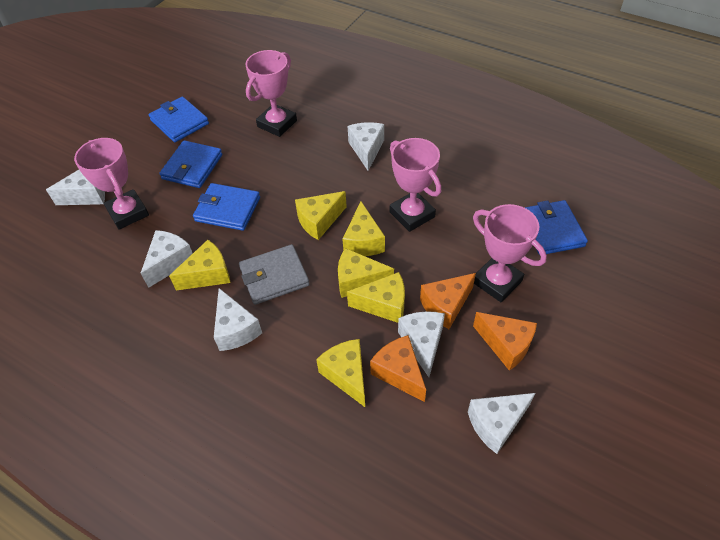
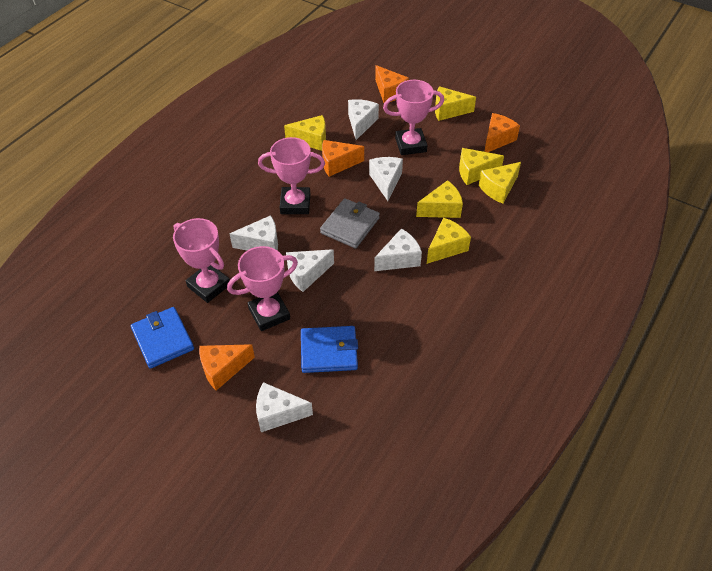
blue wallet: [148,96,209,142] [159,140,222,188] [193,183,260,231] [525,200,588,255] = 4 -> [131,307,194,369] [301,326,358,373] = 2
orange cheese: [370,335,426,402] [420,273,476,329] [473,312,537,371] = 3 -> [199,344,255,390] [322,140,364,177] [375,65,409,103] [484,113,520,152] = 4

